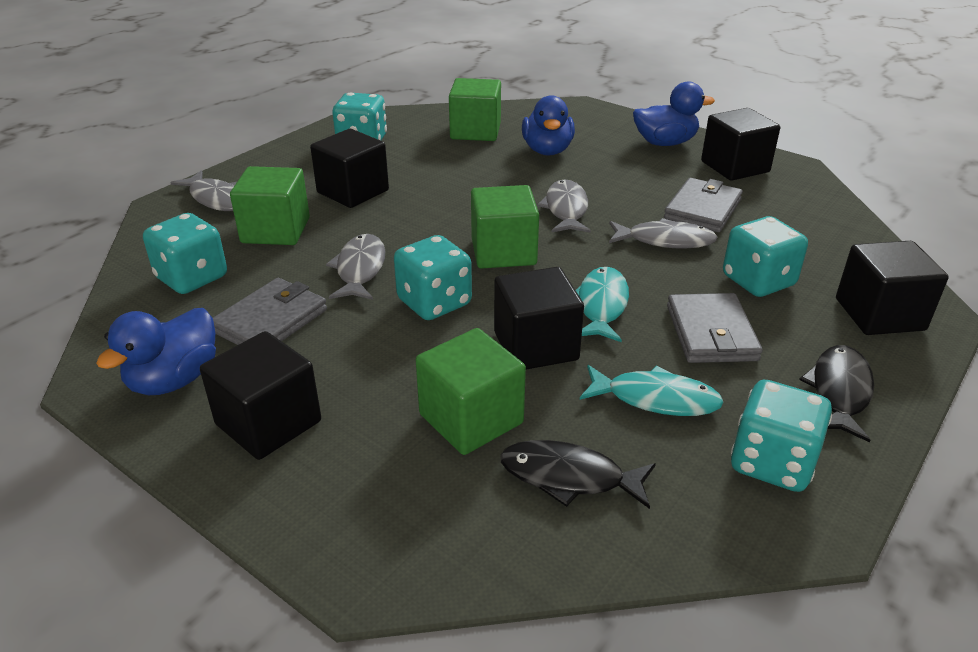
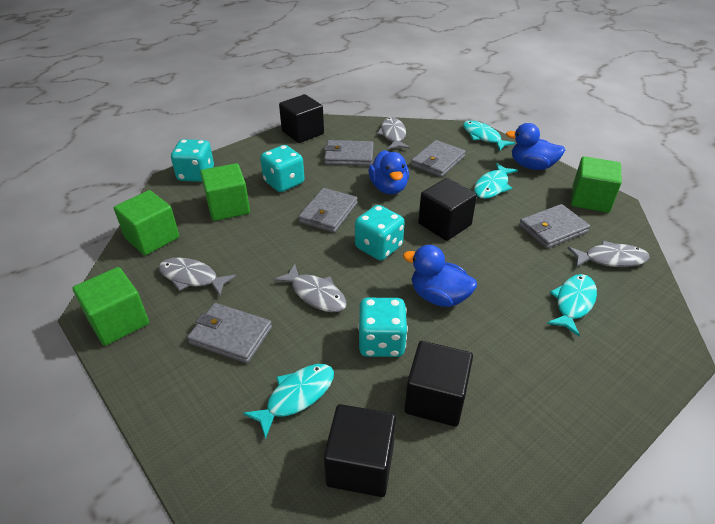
black cube: [200,331,321,460] [310,129,389,208] [494,267,584,370] [701,108,780,181] [836,241,949,335] = 5 -> [279,94,324,143] [324,404,396,497] [404,341,473,427] [418,178,477,241] = 4
black fish: [500,440,656,509] [799,345,874,442] = 2 -> none = 0
grey wallet: [213,278,327,345] [664,178,743,232] [667,293,763,363] = 3 -> [187,303,272,363] [298,188,357,233] [324,140,373,166] [411,140,466,177] [519,204,590,249] = 5
turquoise dice: [143,213,227,294] [332,93,387,141] [394,235,472,320] [723,216,808,297] [731,380,832,492] = 5 -> [171,139,214,182] [260,145,304,192] [355,205,405,261] [358,298,408,357] = 4
turquoise fish: [576,267,629,342] [580,365,724,416] = 2 -> [243,364,334,439] [463,120,515,151] [474,163,518,199] [547,274,597,336] = 4

